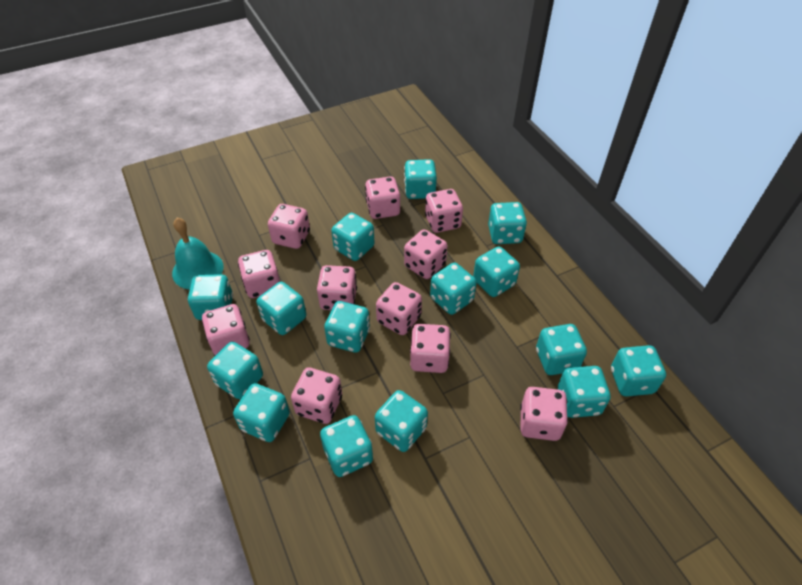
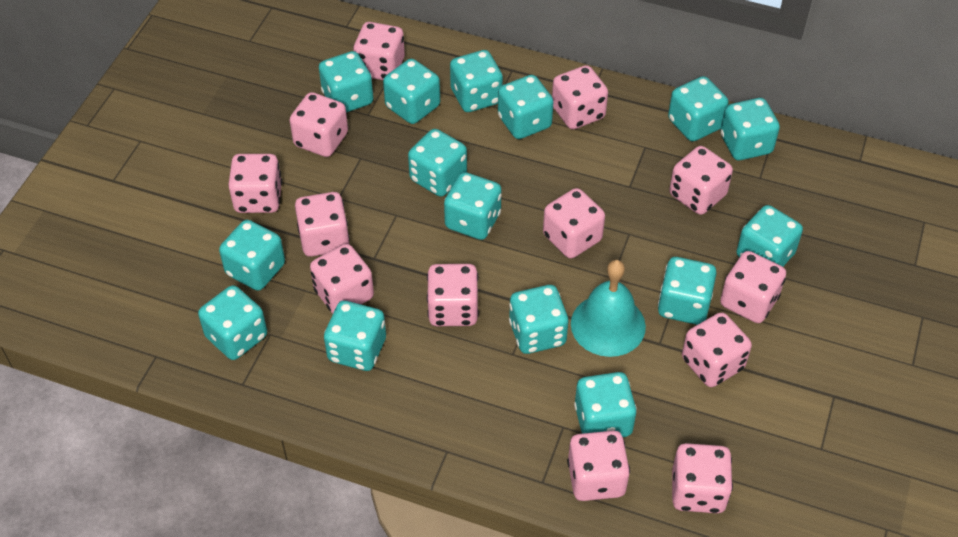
pink dice: [202,304,250,356] [238,250,280,298] [268,204,310,249] [291,367,342,424] [317,265,357,310] [365,177,400,219] [376,282,422,335] [404,230,447,279] [410,324,451,373] [425,189,463,233] [520,387,568,441] = 11 -> [228,154,282,213] [289,92,348,157] [295,192,350,257] [310,244,374,314] [353,22,405,80] [427,264,479,326] [543,188,605,259] [552,65,608,129] [567,431,630,501] [669,146,733,215] [672,443,733,513] [682,312,752,387] [720,251,786,323] = 13

